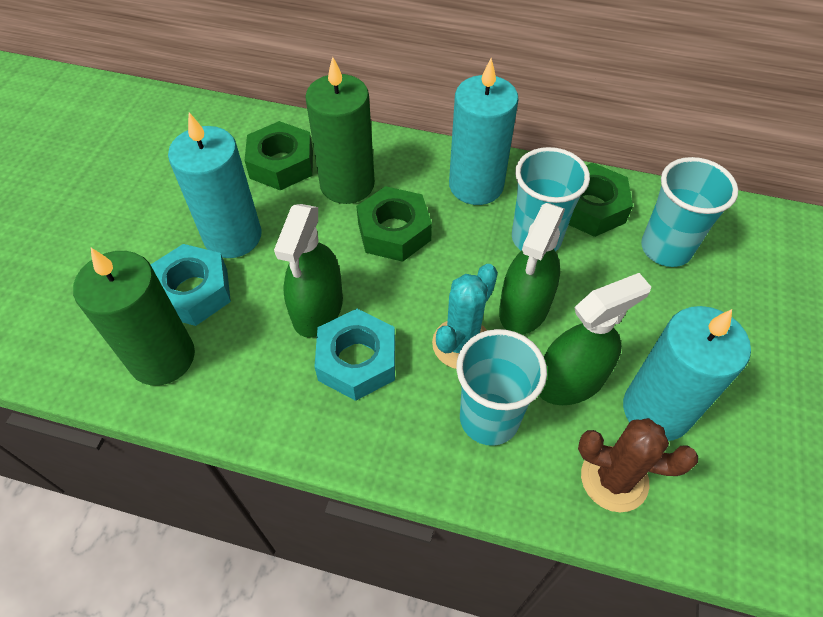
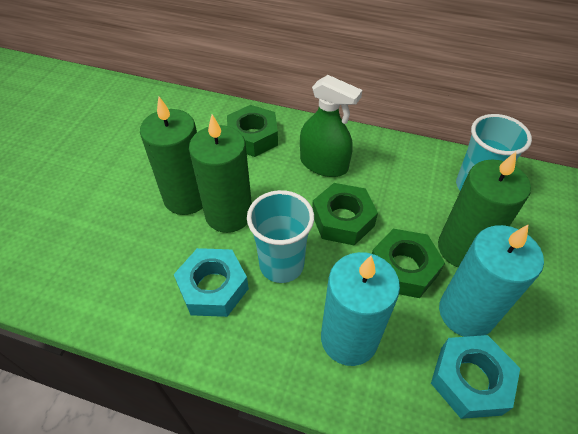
brown cactus: [578,418,698,512] = 1 -> none = 0
green candle: [73,248,195,386] [305,57,375,204] = 2 -> [140,97,203,215] [189,114,252,233] [438,152,531,267] = 3
green spray bottle: [274,204,343,338] [499,203,565,335] [539,273,651,405] = 3 -> [300,75,362,177] = 1
turquoise cactus: [432,264,498,369] = 1 -> none = 0
turquoise candle: [168,112,262,258] [449,58,519,205] [623,306,751,441] = 3 -> [321,252,400,366] [439,225,544,337] = 2
turquoise cup: [456,329,547,446] [512,147,590,251] [641,157,738,267] = 3 -> [247,190,314,283] [456,114,532,191] = 2

